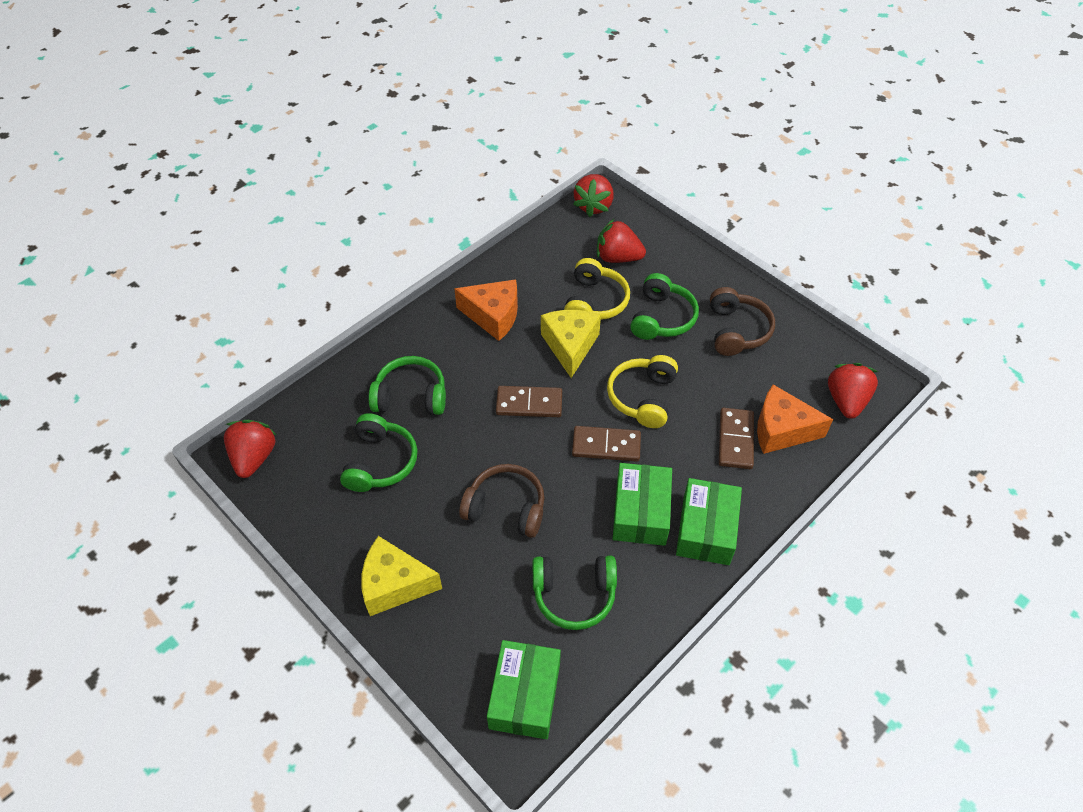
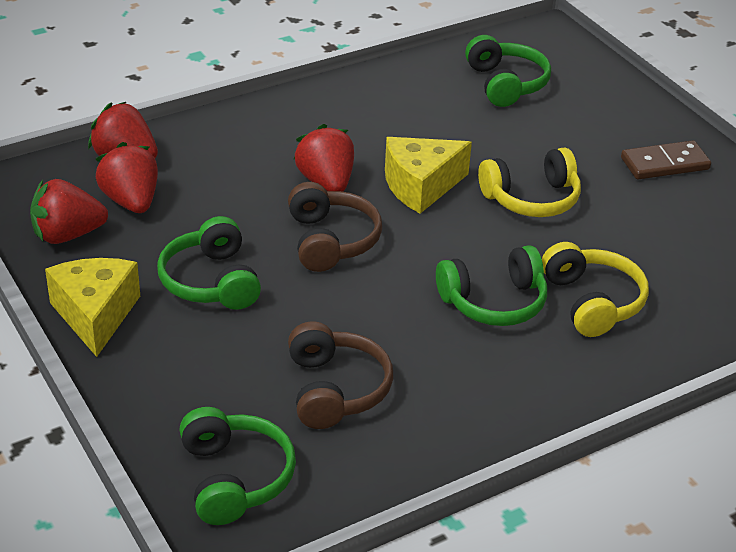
brown domino: [496,386,562,417] [572,426,641,462] [719,408,754,469] = 3 -> [621,140,711,179] = 1
green box: [487,640,561,739] [613,463,672,546] [676,478,742,565] = 3 -> none = 0
orange cheese: [454,279,518,341] [757,385,833,454] = 2 -> none = 0

